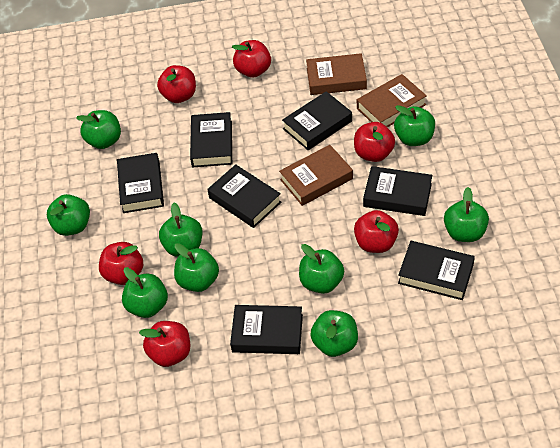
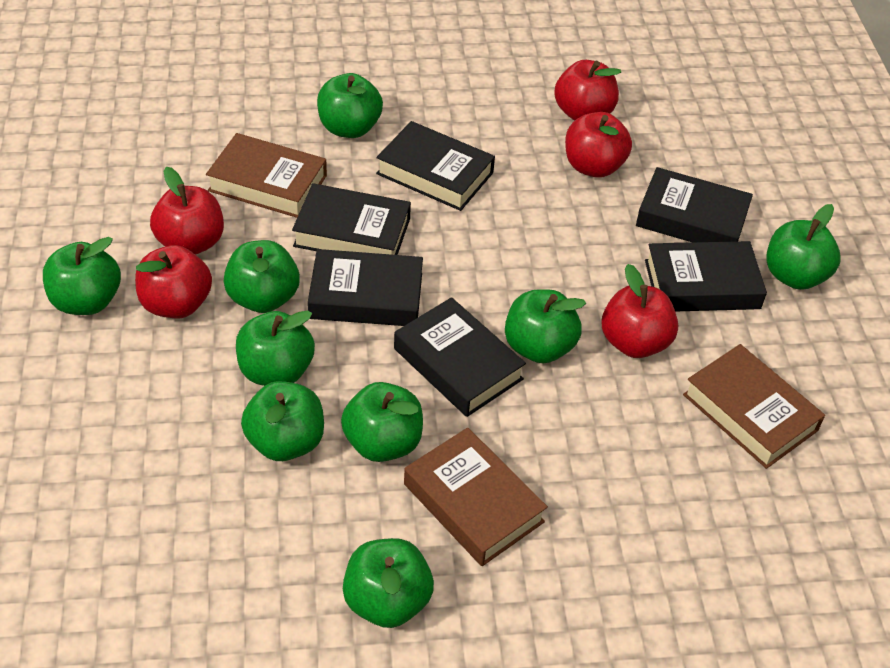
black book: [117,153,164,213] [190,112,232,167] [208,164,281,228] [230,305,303,354] [282,91,352,150] [363,166,432,216] [398,241,475,300] = 7 -> [292,183,411,255] [308,249,423,326] [376,121,495,211] [394,297,526,417] [636,167,753,242] [645,241,767,312] = 6
red apple: [99,242,143,285] [139,321,190,367] [157,65,196,103] [232,40,271,78] [354,122,395,162] [354,210,399,253] = 6 -> [135,245,212,318] [150,167,224,255] [554,60,621,120] [565,112,632,178] [601,264,678,358] = 5

